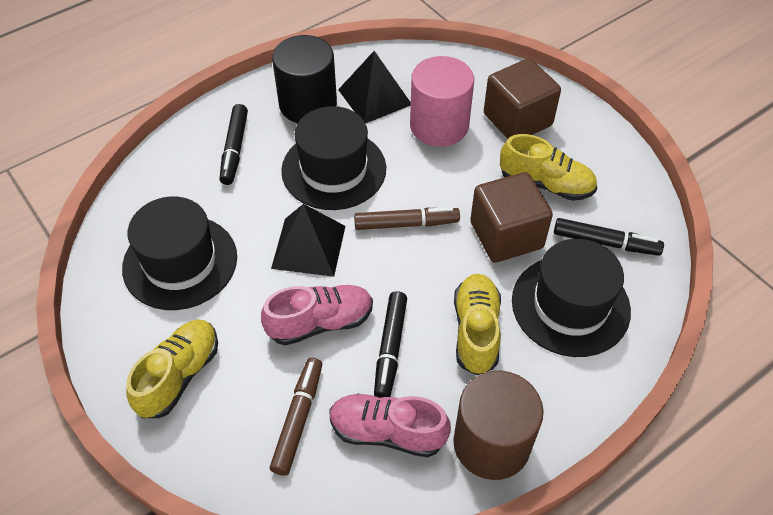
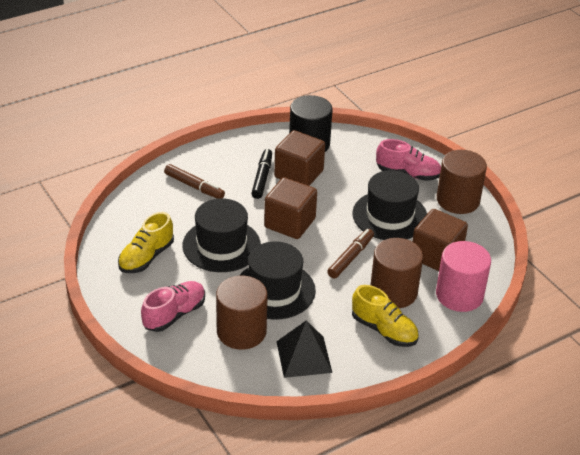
black marker: [219,104,248,185] [374,291,407,398] [554,218,664,256] = 3 -> [251,149,272,199] = 1
black pyramid: [271,204,345,277] [338,51,411,124] = 2 -> [276,320,332,378] = 1
brown cube: [470,172,553,263] [484,58,561,139] = 2 -> [264,177,317,239] [274,130,325,186] [412,209,468,271] = 3
brown cylinder: [453,371,543,480] = 1 -> [216,276,268,350] [371,238,423,308] [437,150,487,214] = 3
yellow shoe: [126,319,218,418] [454,274,501,375] [500,134,597,201] = 3 -> [118,212,174,273] [352,285,419,347] = 2

